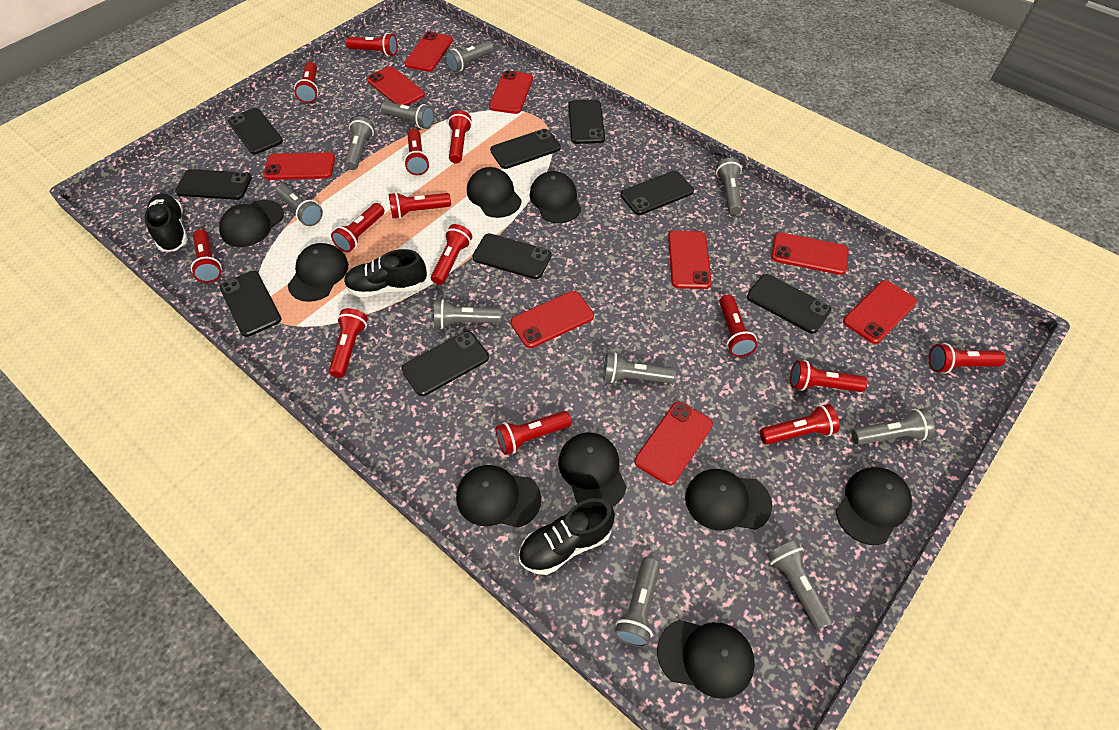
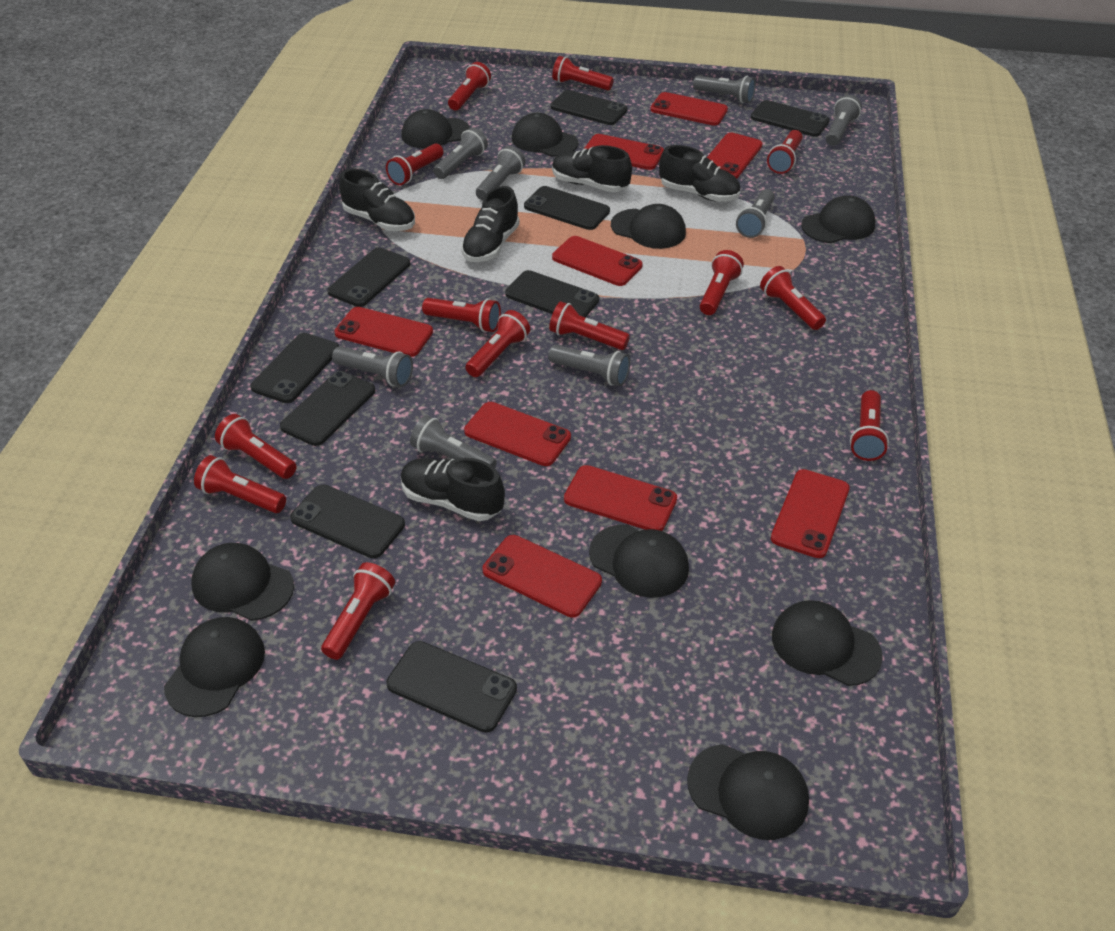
black shoe: [145,194,188,251] [344,249,427,297] [519,498,615,575] = 3 -> [339,169,415,231] [401,458,505,521] [461,186,520,262] [552,145,632,192] [659,145,740,202] = 5
grey flashlight: [276,184,323,226] [345,116,374,170] [381,101,434,129] [434,299,502,329] [445,41,494,72] [603,352,676,383] [614,557,660,647] [716,158,742,215] [767,540,833,630] [852,408,935,445] = 10 -> [332,346,413,387] [410,415,497,468] [433,127,488,179] [476,146,525,201] [548,345,630,386] [693,76,756,103] [736,189,775,238] [826,95,862,146] = 8
red flashlight: [191,229,222,283] [294,62,318,103] [329,308,368,378] [331,203,384,252] [346,33,398,57] [389,192,451,219] [404,129,430,175] [431,224,472,285] [448,110,472,163] [496,411,572,455] [719,295,758,357] [760,404,840,445] [790,360,867,392] [929,343,1006,374] = 14 -> [194,455,286,513] [215,414,297,479] [321,562,395,660] [386,143,443,185] [422,298,501,332] [448,62,491,111] [465,310,530,377] [549,301,630,350] [552,56,614,90] [700,250,744,315] [760,266,826,330] [767,130,803,174] [850,390,889,461] = 13

